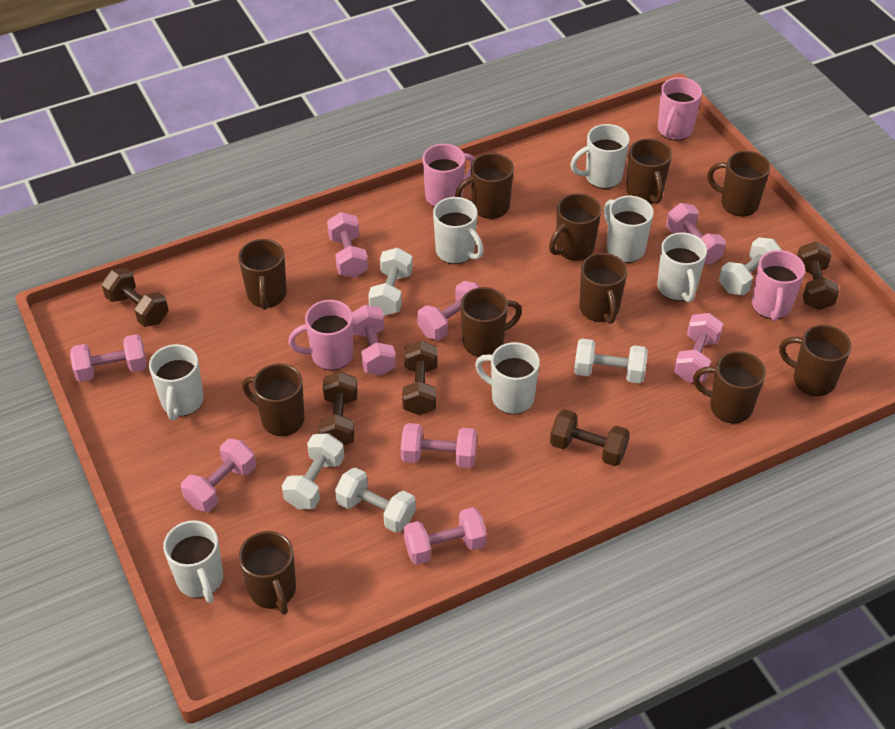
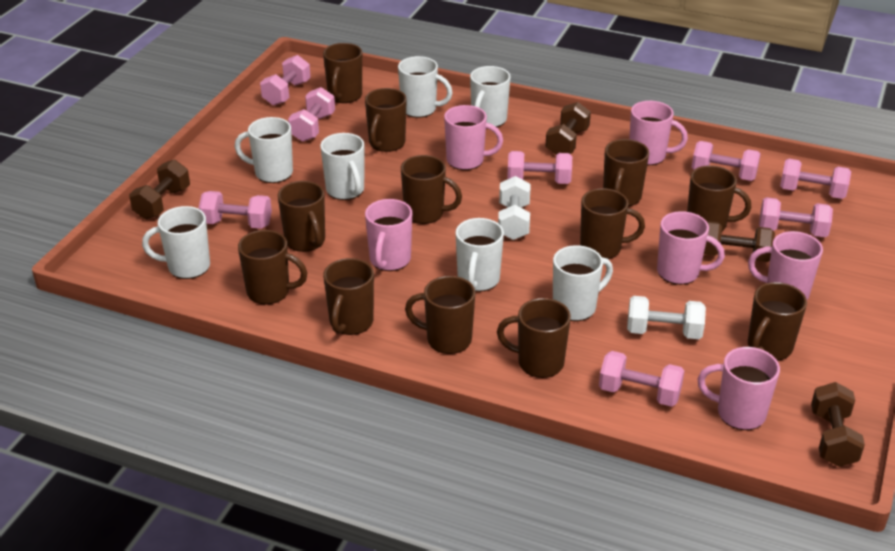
brown dumbbell: [102,268,169,327] [318,372,358,446] [402,341,437,415] [550,409,630,466] [797,241,839,310] = 5 -> [129,160,190,219] [545,102,591,155] [704,221,775,262] [811,382,865,467] = 4
brown mug: [238,239,287,310] [239,531,296,615] [242,364,305,436] [455,153,514,219] [461,287,522,357] [549,193,601,261] [579,253,627,324] [626,139,672,204] [693,351,766,423] [707,151,770,216] [779,325,851,396] = 11 -> [238,230,307,305] [278,181,325,252] [323,43,362,103] [323,258,374,335] [365,88,407,152] [401,155,462,224] [405,276,475,354] [497,298,571,378] [580,188,645,259] [603,139,649,207] [687,165,751,231] [748,282,807,361] = 12
pink dumbbell: [70,334,147,382] [181,439,256,512] [327,212,368,278] [352,305,396,376] [401,423,477,468] [404,507,487,565] [417,281,479,340] [666,203,726,265] [674,313,723,382] = 9 -> [198,191,272,229] [260,55,311,106] [288,87,335,142] [507,151,572,184] [599,351,684,407] [692,141,761,181] [759,197,833,237] [780,159,851,199] = 8
pink mug: [288,300,353,370] [422,144,475,207] [658,77,702,141] [752,250,805,321] = 4 -> [365,199,412,271] [444,105,503,170] [629,101,688,165] [657,211,725,285] [698,347,780,430] [748,231,823,300] = 6
white dumbbell: [282,433,344,509] [335,467,416,533] [368,248,413,316] [574,338,648,384] [719,237,782,296] = 5 -> [498,176,530,240] [627,296,706,339] = 2

